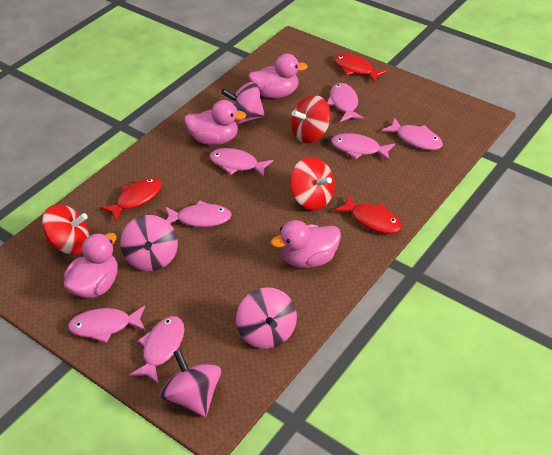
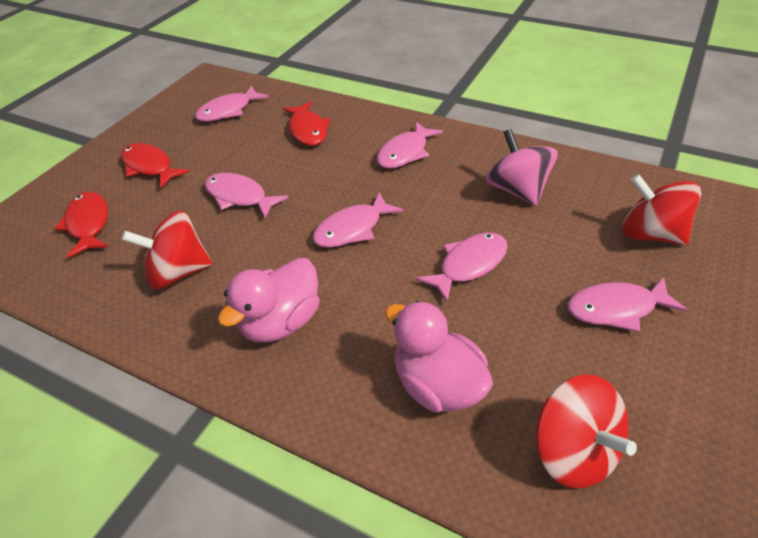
pink duck: [64,233,118,298] [184,100,247,145] [248,54,308,98] [271,220,341,268] = 4 -> [218,258,320,342] [385,301,493,412] = 2
pink fish: [68,306,145,343] [129,316,184,384] [165,200,232,227] [209,148,273,177] [327,83,364,122] [331,133,395,160] [381,118,443,150] = 7 -> [195,86,269,122] [205,173,288,218] [312,193,403,248] [376,122,443,169] [416,233,508,302] [567,277,687,332] = 6
pink spinning top: [120,215,178,271] [160,349,221,417] [221,82,265,125] [236,287,297,349] = 4 -> [486,129,558,206] = 1

